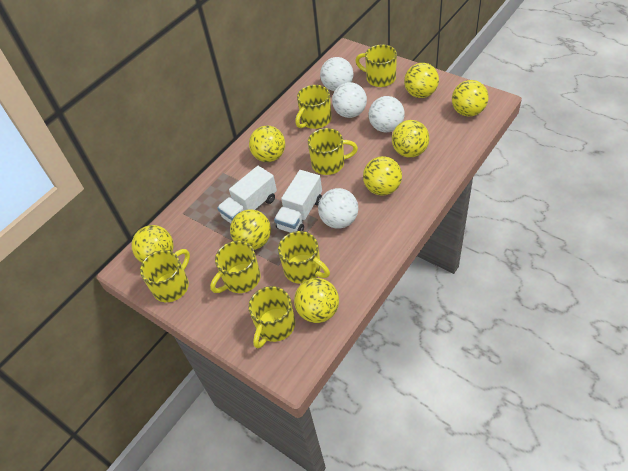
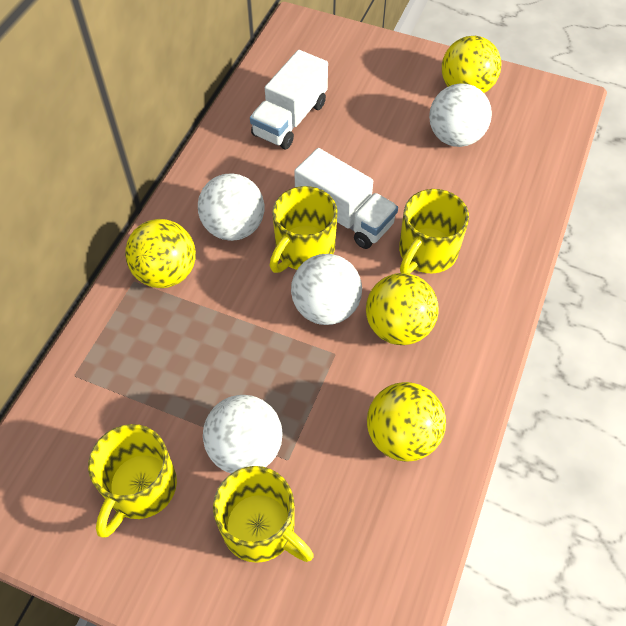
yellow ball: [131,225,174,263] [230,209,271,250] [249,126,285,162] [294,278,339,323] [363,156,402,196] [392,120,429,158] [404,63,439,98] [452,80,489,117] = 8 -> [125,219,196,288] [366,273,439,345] [367,382,446,461] [442,36,501,93] = 4
yellow mug: [140,249,190,302] [210,241,261,293] [248,286,295,349] [278,231,330,284] [295,85,332,129] [308,128,358,175] [355,45,397,87] = 7 -> [88,424,177,538] [213,466,313,563] [270,186,338,273] [399,189,469,274] = 4

